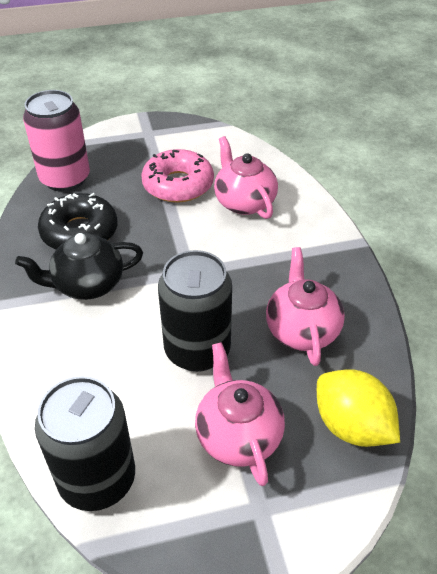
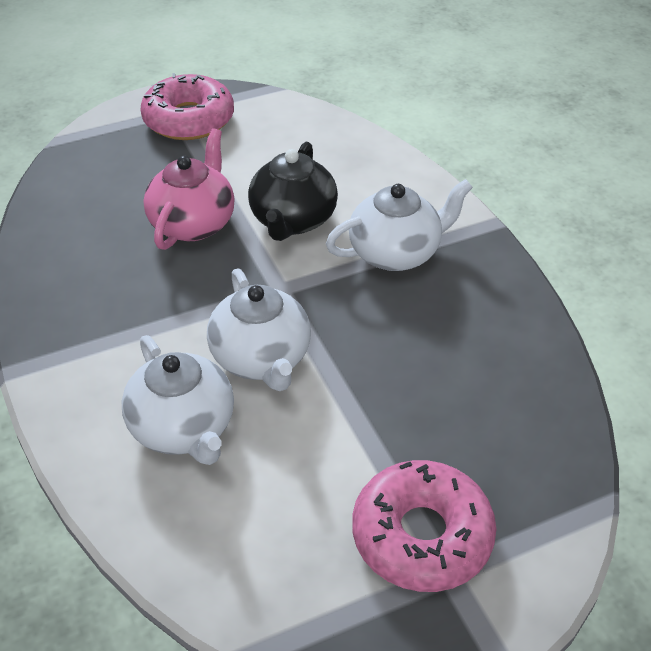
black can: [35,376,135,511] [158,250,232,372] = 2 -> none = 0
black donut: [38,193,118,249] = 1 -> none = 0
pink can: [23,90,90,192] = 1 -> none = 0
pink donut: [141,149,214,203] = 1 -> [140,73,234,140] [352,460,496,592] = 2
pink teapot: [195,342,285,486] [214,136,278,219] [266,247,345,366] = 3 -> [143,128,235,250] = 1
white teapot: none = 0 -> [122,335,234,465] [207,268,311,391] [326,179,473,271] = 3
yellow lemon: [317,369,400,447] = 1 -> none = 0

